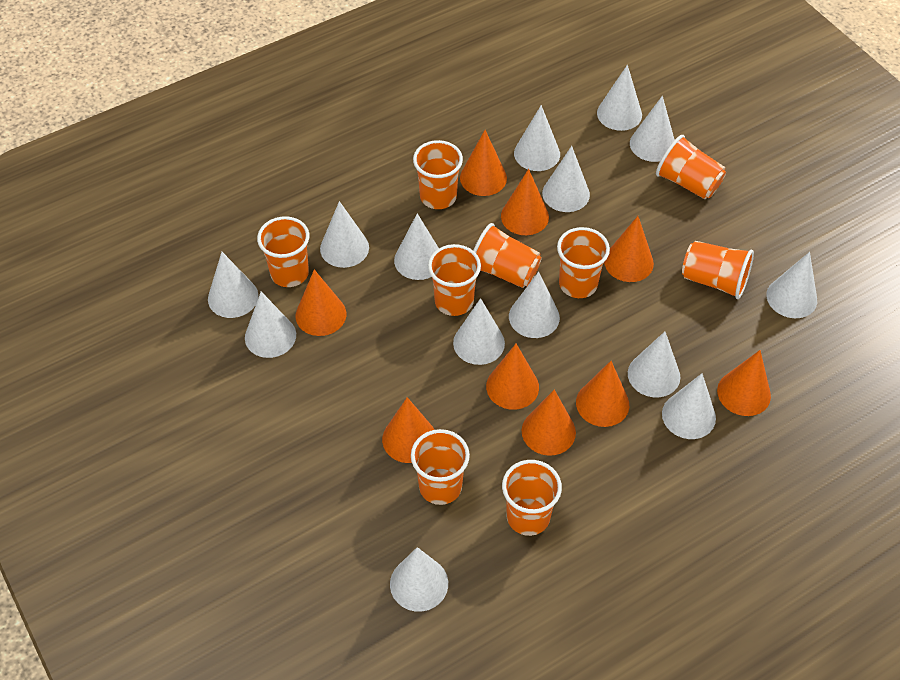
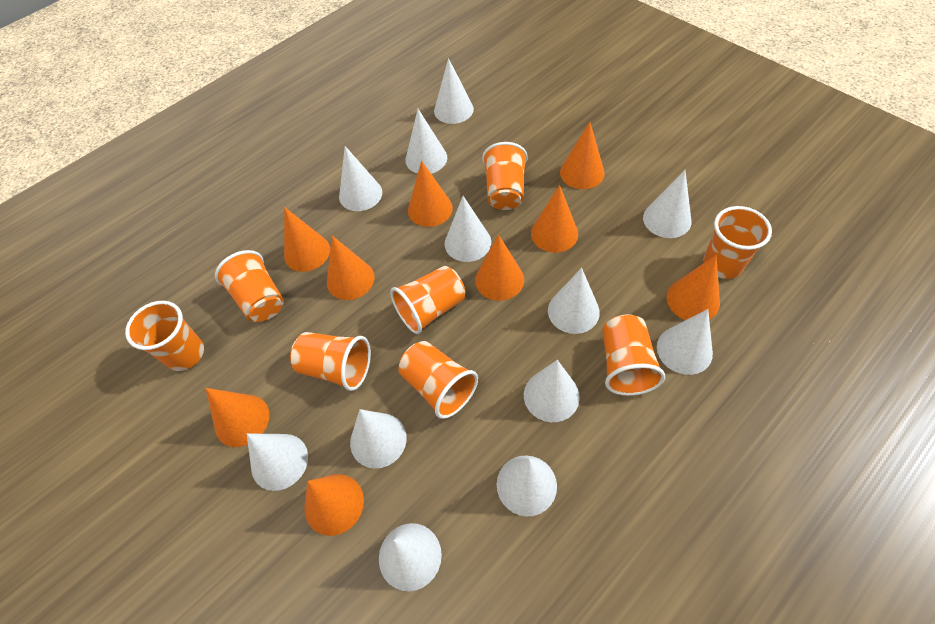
orange cup: [257,216,309,287] [411,429,470,505] [413,140,463,209] [428,244,481,316] [473,223,542,288] [502,460,562,536] [557,227,610,298] [656,135,726,199] [682,241,754,299] = 9 -> [125,301,204,371] [215,250,284,322] [290,332,371,391] [390,266,465,334] [398,341,478,419] [482,142,528,210] [602,314,665,396] [703,206,772,279] = 8
white cone: [208,252,258,318] [245,292,296,358] [320,201,369,268] [390,547,448,612] [394,213,439,280] [453,298,505,365] [509,272,560,338] [514,105,560,171] [542,146,590,212] [597,65,642,131] [628,332,680,398] [630,96,675,162] [662,373,716,439] [766,252,817,318] = 14 -> [247,434,308,491] [339,146,382,211] [350,409,407,469] [379,523,442,591] [406,109,447,174] [434,58,474,124] [445,196,491,262] [497,455,557,516] [524,360,580,422] [548,268,600,334] [643,170,691,238] [657,309,713,375] = 12

